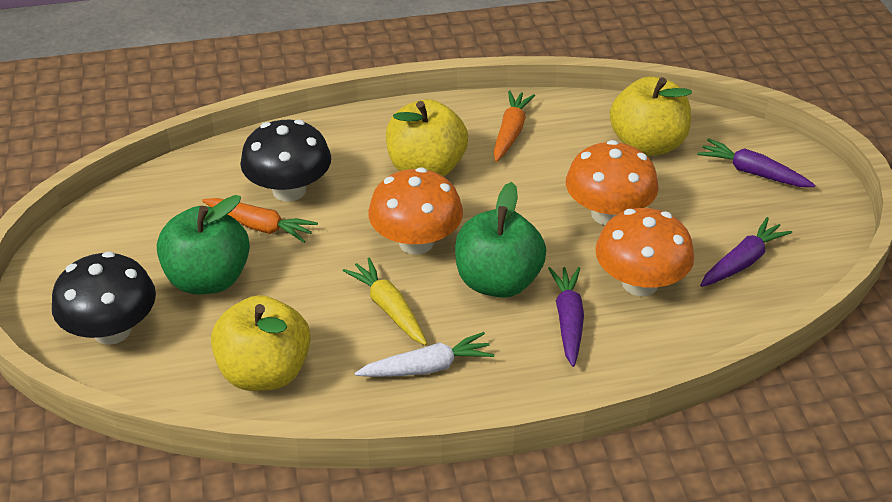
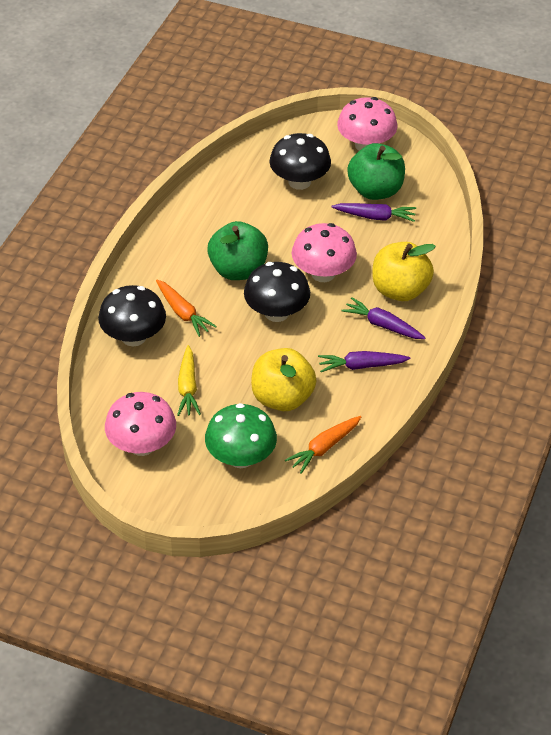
black mushroom: [52,251,156,345] [240,119,331,202] = 2 -> [98,285,166,346] [244,262,310,322] [269,133,331,190] = 3
green mushroom: none = 0 -> [205,403,277,468] = 1
orange mushroom: [368,167,463,255] [566,140,659,225] [595,208,694,296] = 3 -> none = 0
pink mushroom: none = 0 -> [105,392,176,456] [292,223,357,282] [337,97,397,151] = 3
white carrot: [355,332,494,377] = 1 -> none = 0
yellow apple: [211,295,311,391] [386,99,468,177] [610,77,692,156] = 3 -> [251,348,317,411] [373,242,436,301] = 2

